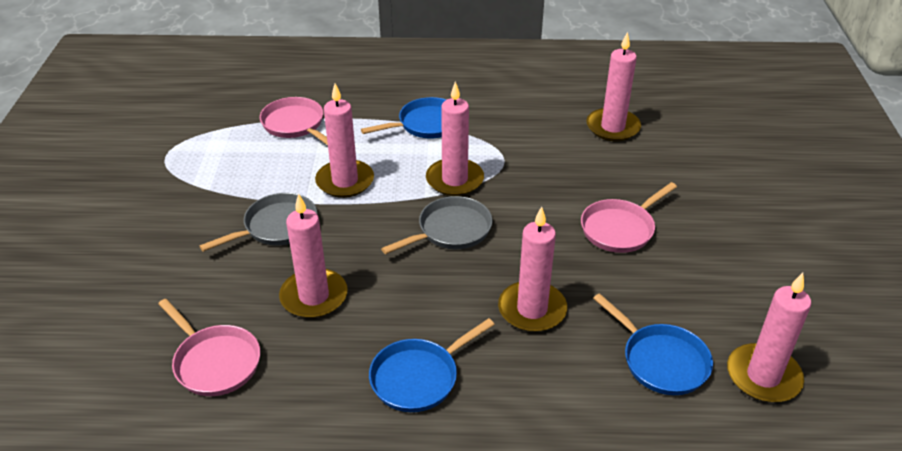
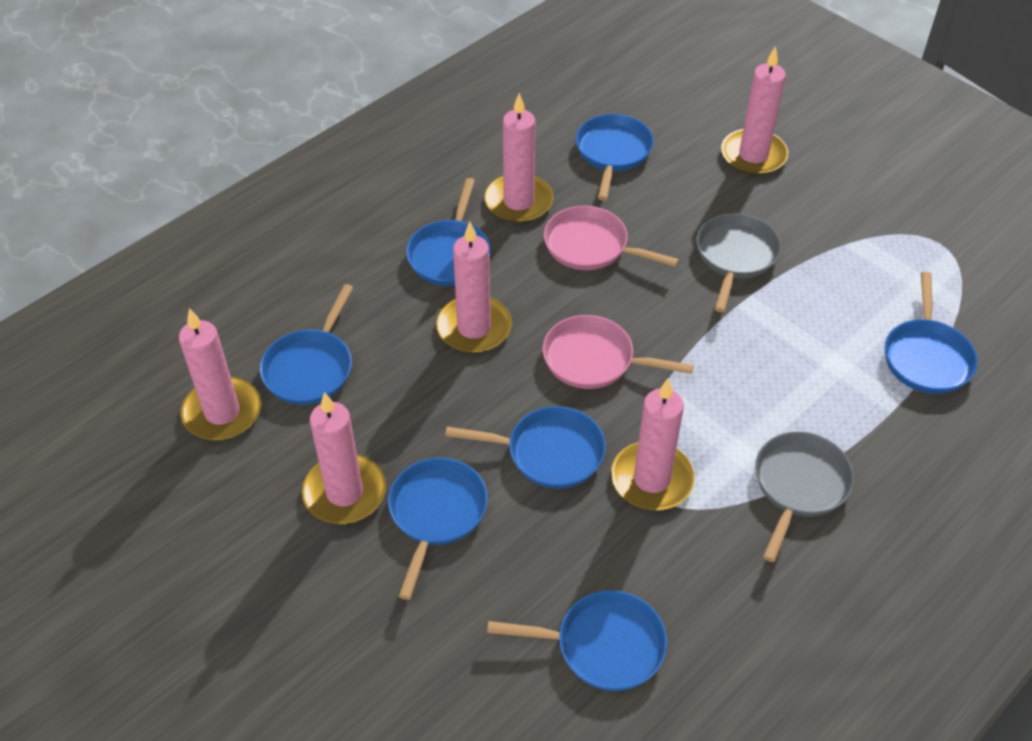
blue pan: [361,97,446,138] [369,318,495,412] [593,293,713,395] = 3 -> [260,284,354,405] [388,457,488,600] [406,178,491,286] [445,406,606,489] [487,590,668,691] [575,114,654,201] [885,272,978,394] = 7
pink pan: [158,299,260,396] [260,97,328,145] [581,182,677,253] = 3 -> [543,315,694,389] [544,206,679,270] = 2

